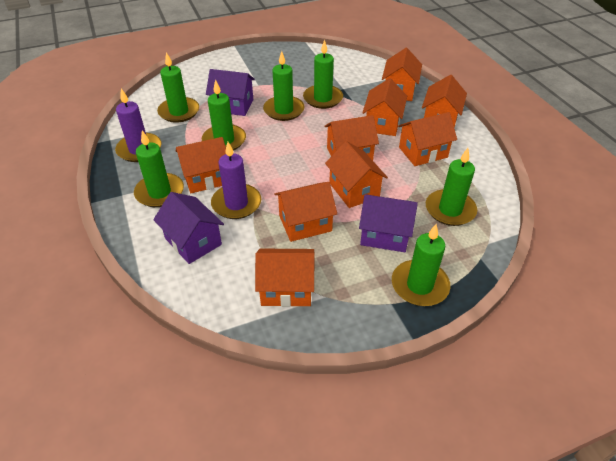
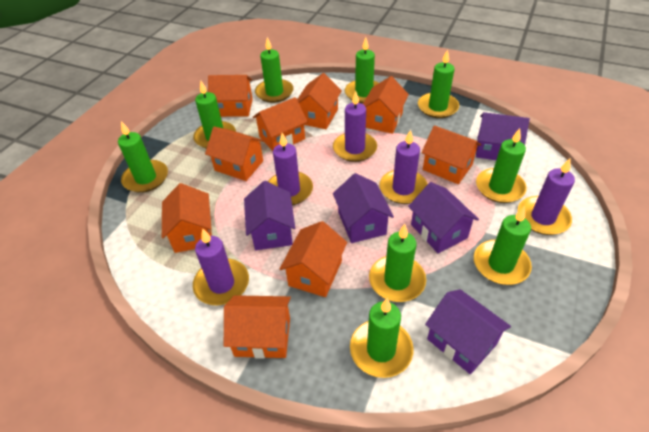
green candle: [134,130,184,207] [157,52,199,123] [202,79,246,151] [263,51,305,121] [303,39,343,109] [392,224,450,306] [426,148,477,226] = 7 -> [118,121,168,193] [193,81,236,149] [255,37,294,103] [345,37,379,104] [350,298,414,378] [369,224,426,302] [418,49,459,118] [474,206,532,285] [476,128,527,203] = 9
purple candle: [115,89,161,162] [211,142,261,219] = 2 -> [193,228,249,305] [268,133,313,205] [333,91,377,162] [380,129,428,204] [518,158,575,235] = 5
purple house: [153,192,224,264] [206,69,255,116] [359,195,418,252] = 3 -> [244,181,295,250] [333,173,394,243] [408,182,479,253] [425,289,511,374] [476,112,530,160] = 5

